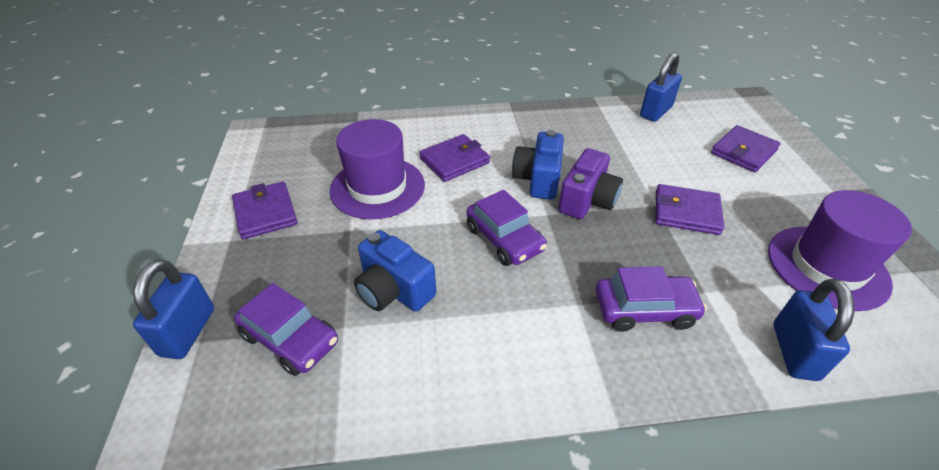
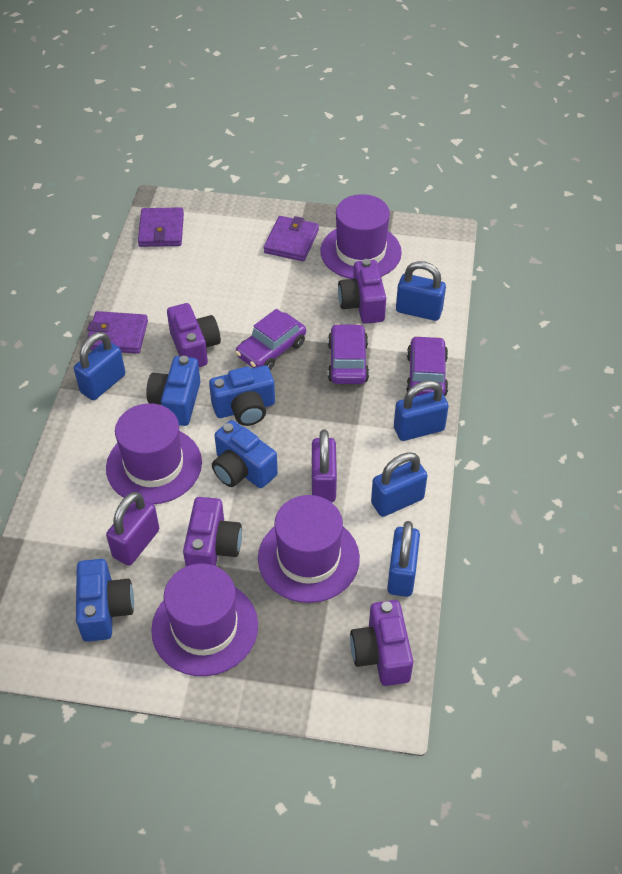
blue camera: [354,230,436,312] [512,130,564,200] = 2 -> [76,559,134,642] [146,356,201,426] [209,365,275,426] [212,420,278,488] = 4
blue padlock: [133,259,214,359] [640,52,682,122] [773,279,854,381] = 3 -> [74,332,125,400] [371,452,428,517] [387,521,420,597] [394,380,449,441] [396,261,446,321] = 5
purple camera: [558,148,623,219] = 1 -> [167,303,221,367] [183,497,242,566] [338,259,386,324] [350,600,413,686] = 4
purple hat: [330,119,425,219] [768,190,912,311] = 2 -> [106,403,202,505] [151,564,258,676] [258,495,360,603] [320,194,402,279] = 4
purple padlock: none = 0 -> [106,492,159,565] [312,430,337,502] = 2
purple wallet: [232,181,297,240] [419,134,490,182] [656,184,724,235] [711,125,781,172] = 4 -> [87,311,148,354] [138,207,184,247] [264,216,319,261] = 3

